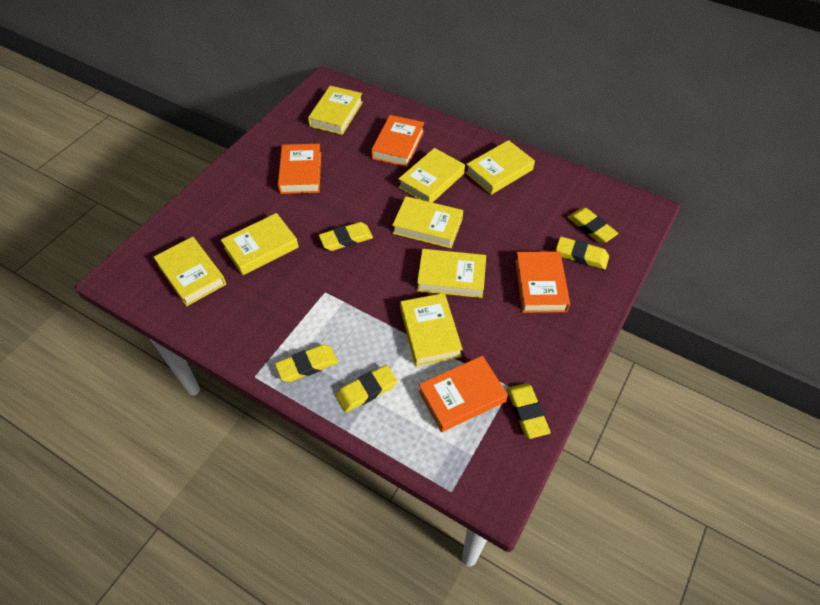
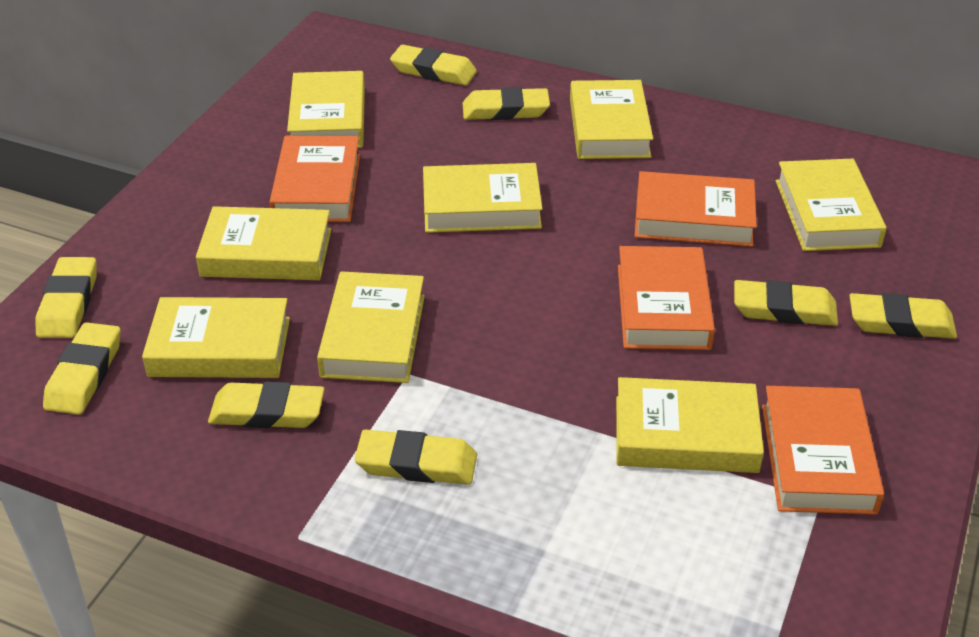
yellow eraser: [275,344,338,382] [319,222,373,251] [336,365,397,413] [507,383,551,439] [556,237,609,270] [567,208,618,243] = 6 -> [35,257,97,338] [43,322,121,415] [208,381,324,428] [354,430,477,485] [390,45,477,86] [462,87,550,120] [734,280,838,326] [849,293,957,339] = 8

